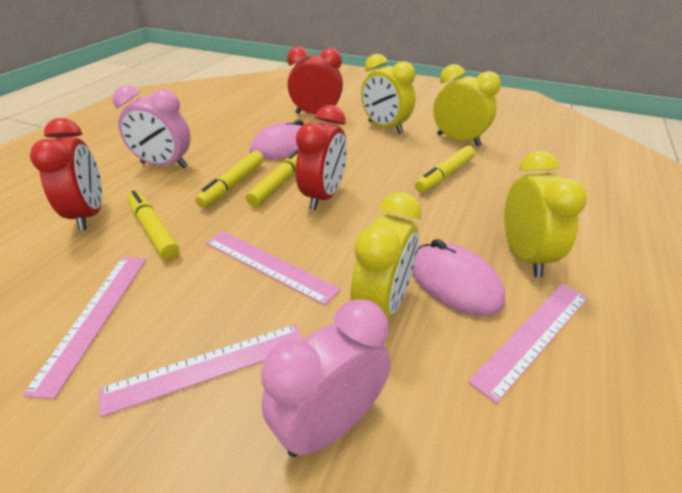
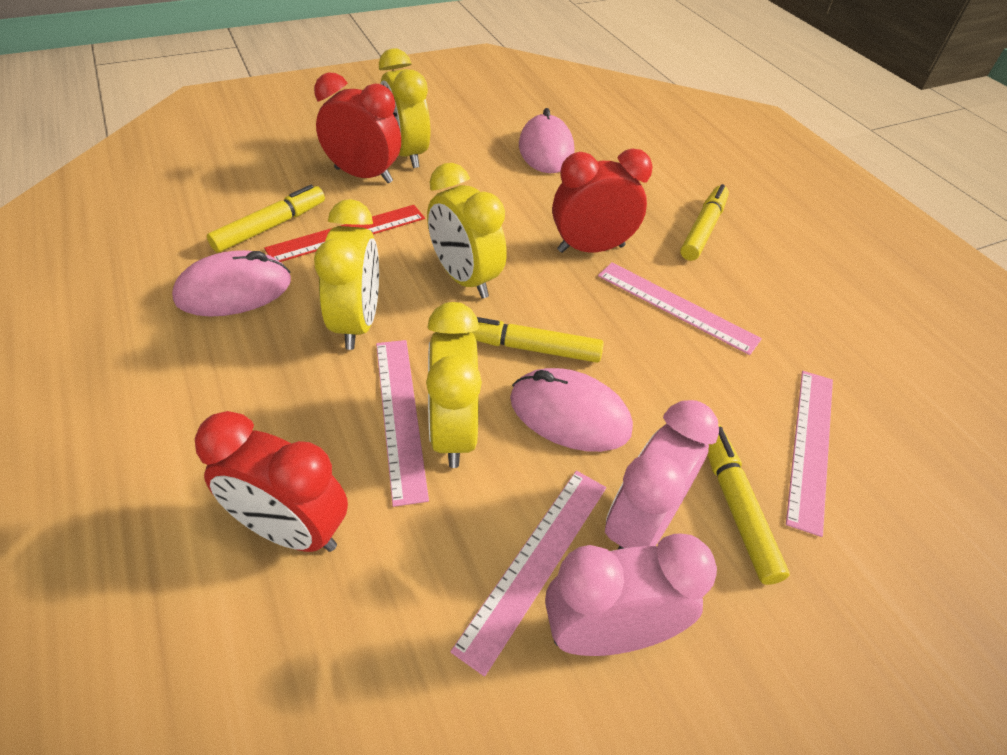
pink mouse: [250,120,304,160] [412,239,505,316] = 2 -> [172,250,291,317] [510,368,633,452] [519,108,574,173] = 3
red ruler: none = 0 -> [264,205,425,262] = 1

